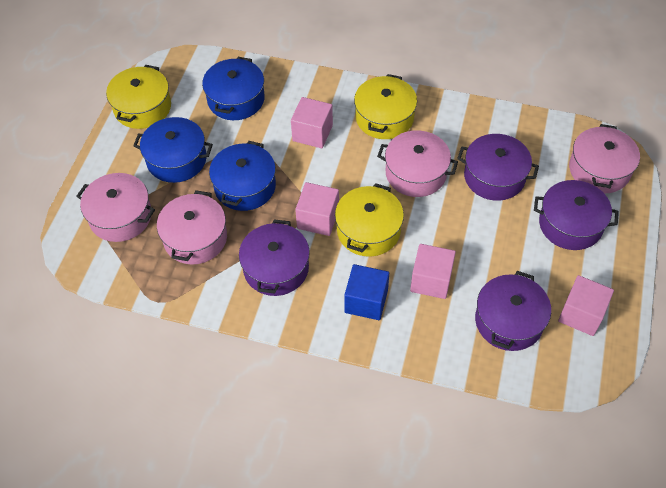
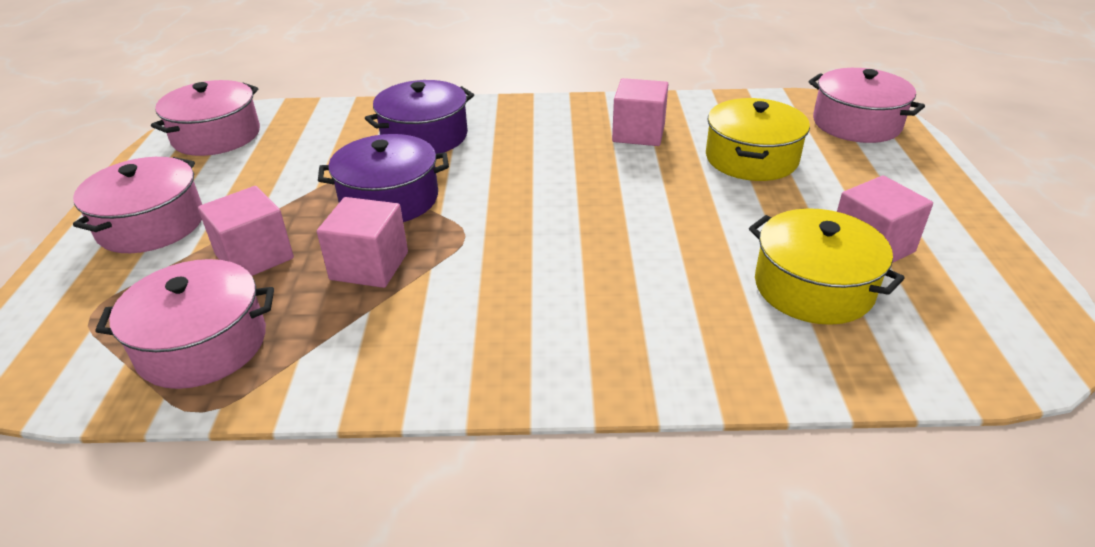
blue cube: [344,264,389,320] = 1 -> none = 0
blue pot: [133,117,213,183] [202,57,265,120] [209,141,276,211] = 3 -> none = 0
purple pot: [239,219,310,296] [457,134,539,201] [475,271,551,351] [534,180,619,250] = 4 -> [318,134,449,222] [365,80,474,154] = 2
yellow pot: [106,65,171,129] [335,183,404,257] [354,74,417,139] = 3 -> [706,98,810,181] [749,208,905,325] = 2

